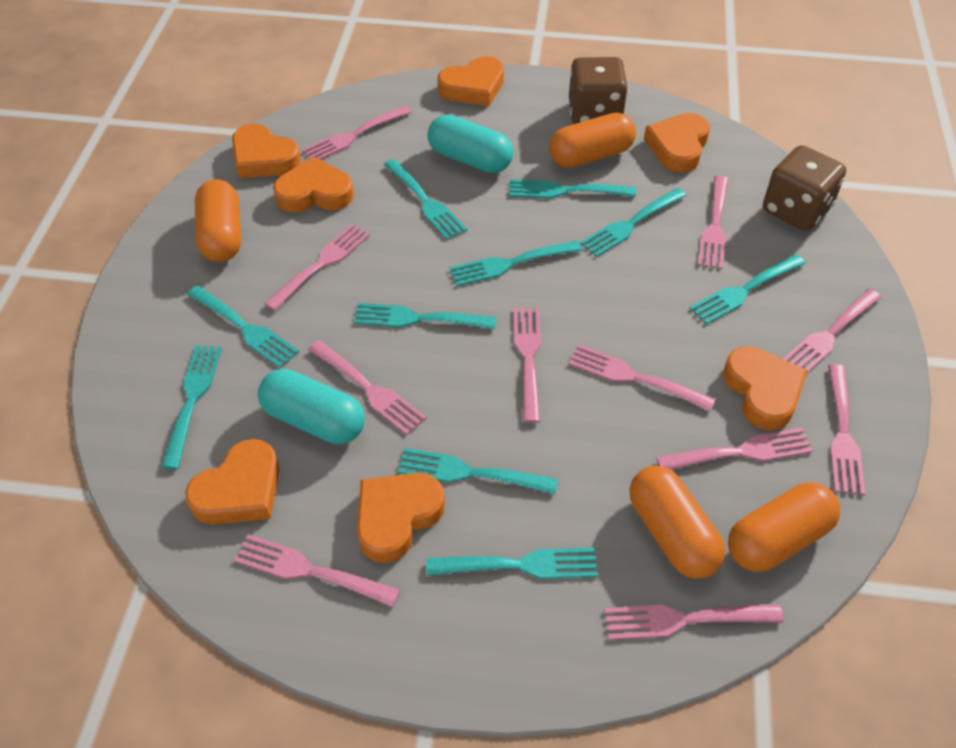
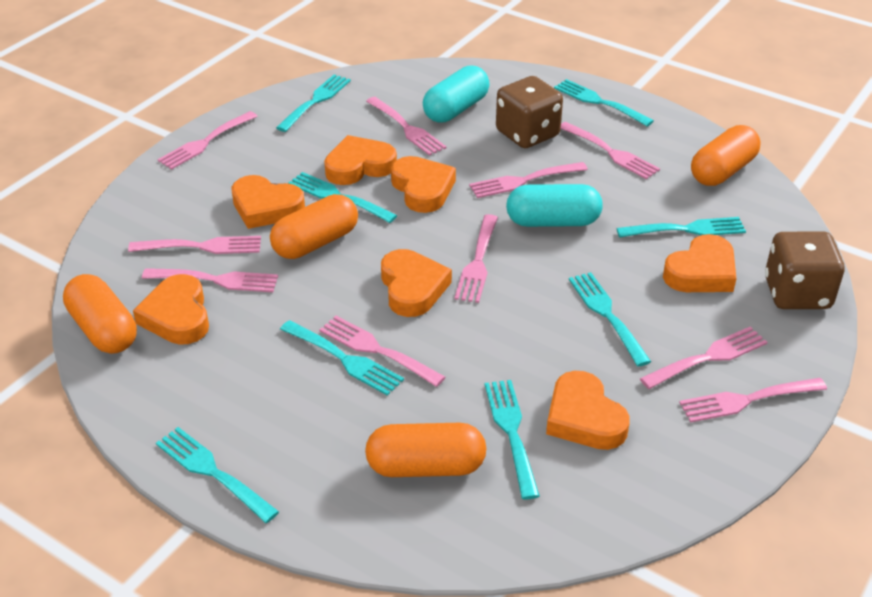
pink fork: [234,534,400,607] [264,224,370,311] [302,105,412,160] [308,340,427,435] [513,307,541,423] [568,344,715,411] [604,604,784,640] [656,428,813,470] [697,175,728,269] [783,289,882,373] [828,364,865,495] = 11 -> [128,236,261,254] [142,268,278,292] [157,111,258,170] [319,316,445,387] [366,97,447,156] [454,214,498,303] [469,162,588,198] [561,122,660,179] [640,327,768,389] [679,378,827,423] = 10
turquoise fork: [161,345,222,470] [187,286,299,368] [354,303,496,329] [384,159,467,240] [397,448,558,494] [427,547,598,579] [450,240,582,286] [509,179,636,198] [580,188,686,257] [689,254,805,325] = 10 -> [156,427,279,523] [276,75,351,132] [280,320,404,396] [288,172,397,223] [485,380,540,499] [554,79,654,126] [569,272,651,366] [617,217,746,238] = 8

